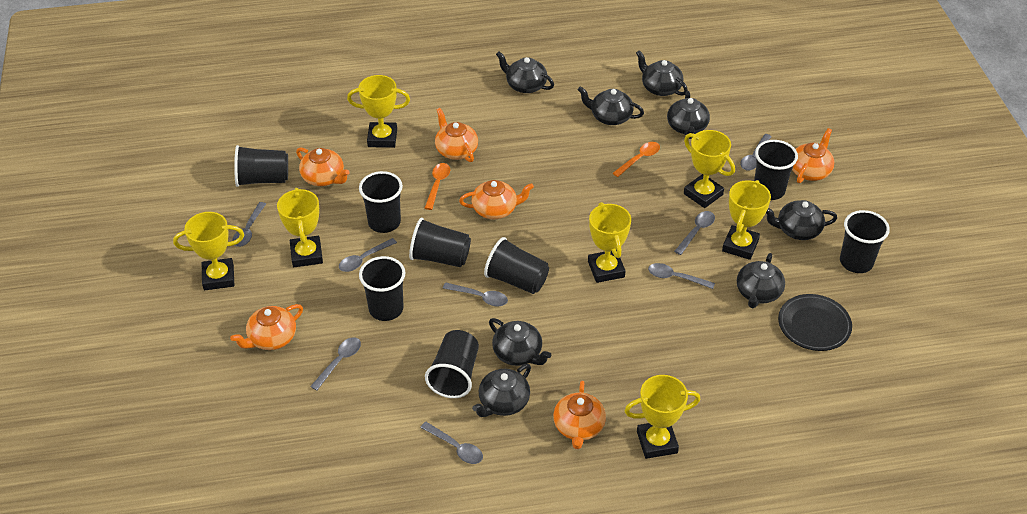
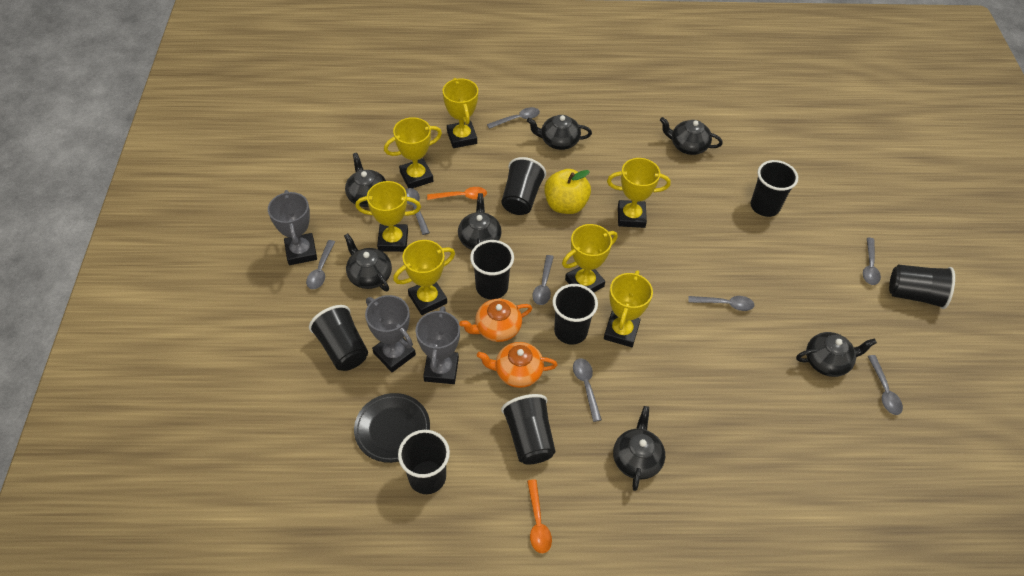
black teapot: [472,364,531,417] [489,318,551,366] [496,51,554,93] [578,86,644,125] [636,50,688,96] [667,91,710,139] [737,253,785,308] [766,200,837,240] = 8 -> [344,234,392,291] [345,153,386,207] [458,193,502,250] [527,115,592,150] [613,406,665,491] [660,117,723,155] [796,332,877,377] = 7
grey trophy: none = 0 -> [268,190,317,265] [365,295,416,372] [416,306,460,384] = 3
orange teapot: [230,304,303,350] [296,148,350,186] [435,108,478,162] [459,180,534,219] [553,381,606,449] [792,128,834,183] = 6 -> [459,299,532,342] [477,342,557,388] = 2
yellow apple: none = 0 -> [544,169,591,214] = 1

